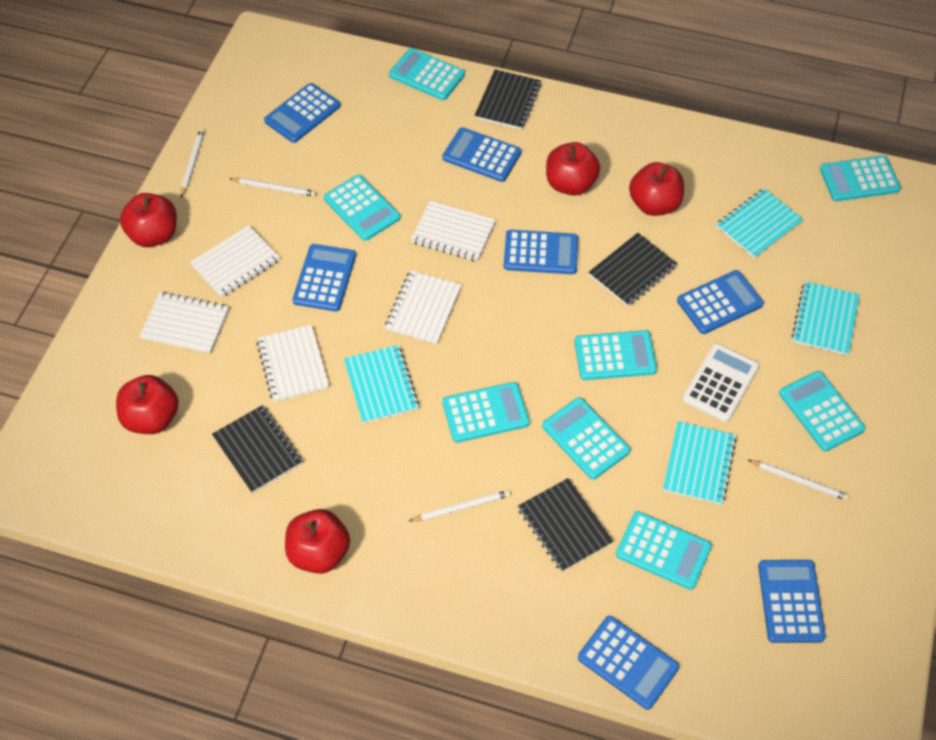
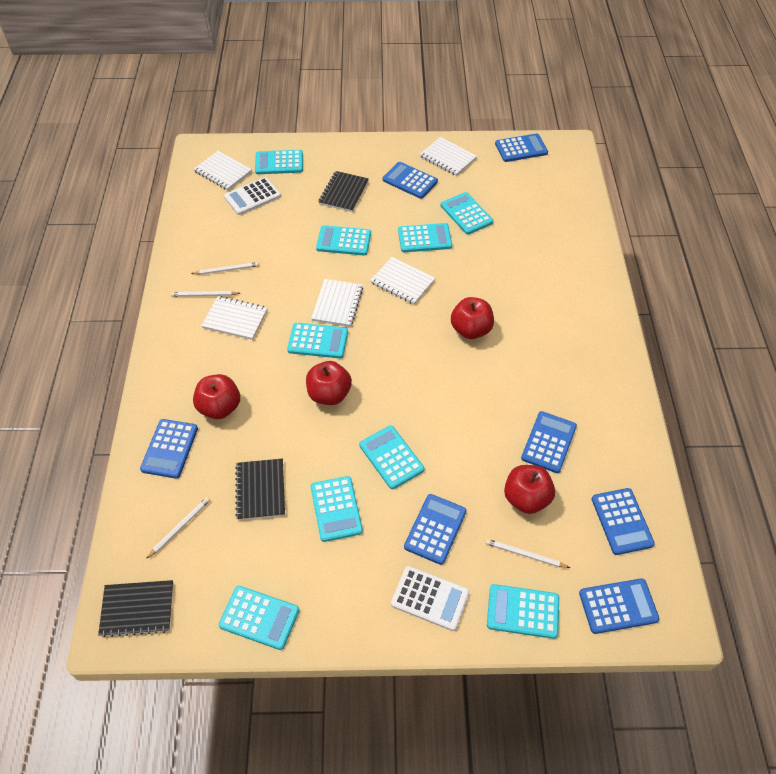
black notebook: [212,405,303,493] [474,69,542,130] [518,478,613,572] [589,233,677,306] = 4 -> [98,580,173,637] [235,458,285,520] [319,171,369,212] = 3
red apple: [116,375,179,434] [120,193,177,247] [285,509,350,574] [546,142,600,196] [629,162,684,216] = 5 -> [193,374,240,419] [306,361,352,405] [451,297,494,339] [504,465,555,514] = 4
turquoise calculator: [324,175,400,241] [389,48,465,100] [442,382,530,443] [542,397,630,480] [575,330,657,380] [616,511,712,590] [779,371,865,451] [820,156,901,201] = 8 -> [218,586,299,650] [255,150,303,174] [287,323,348,358] [311,476,363,542] [316,225,371,256] [359,425,424,489] [398,223,452,252] [441,192,493,235] [487,584,559,639] = 9
turquoise notebook: [344,345,419,424] [663,421,736,505] [716,188,803,258] [791,281,860,355] = 4 -> none = 0
white calculator: [682,343,759,422] = 1 -> [224,177,281,215] [391,566,469,631] = 2

